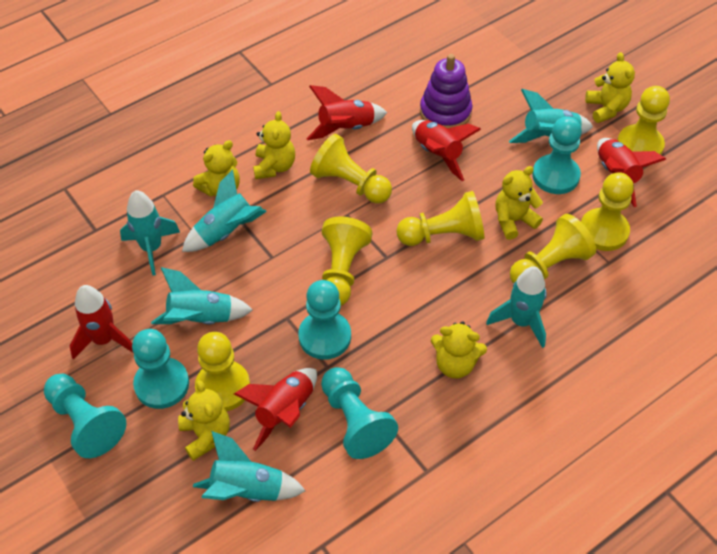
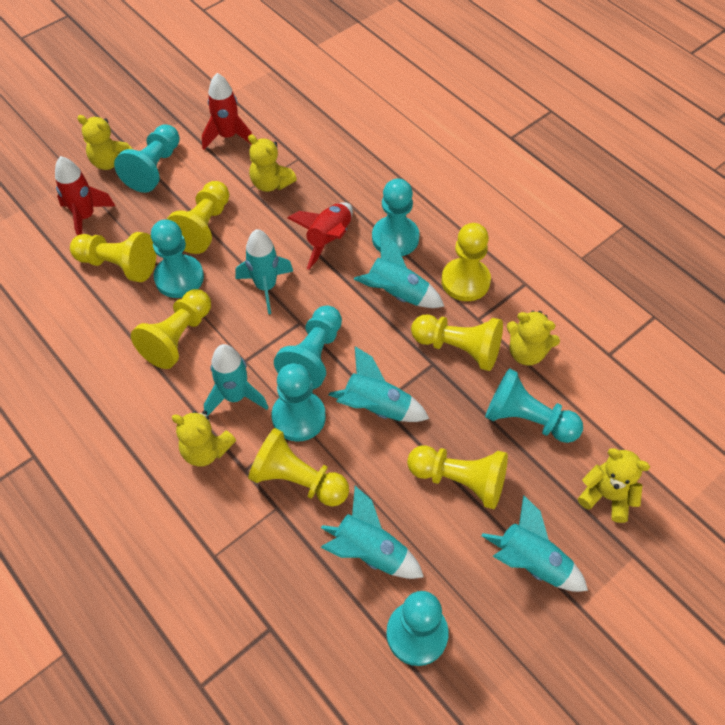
purple stacking toy: [420,54,472,128] = 1 -> none = 0
red rocket: [70,285,133,359] [234,368,317,451] [306,85,387,140] [412,120,481,181] [597,138,666,207] = 5 -> [55,156,115,236] [202,73,252,150] [288,202,353,270] = 3
turquoise pawn: [44,374,127,458] [132,329,189,409] [299,280,351,360] [321,367,398,459] [532,116,582,194] = 5 -> [114,124,180,193] [151,219,204,298] [271,363,326,442] [274,306,342,389] [372,178,420,256] [386,591,449,666] [485,368,583,443] = 7
yellow teddy bear: [178,380,230,461] [193,140,240,197] [253,111,295,179] [431,321,487,378] [495,166,543,240] [585,52,635,123] = 6 -> [77,115,132,170] [172,411,236,467] [248,134,297,192] [507,311,560,366] [578,448,650,523] = 5

